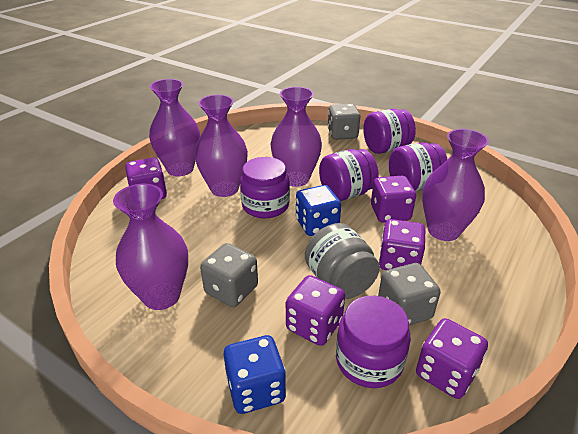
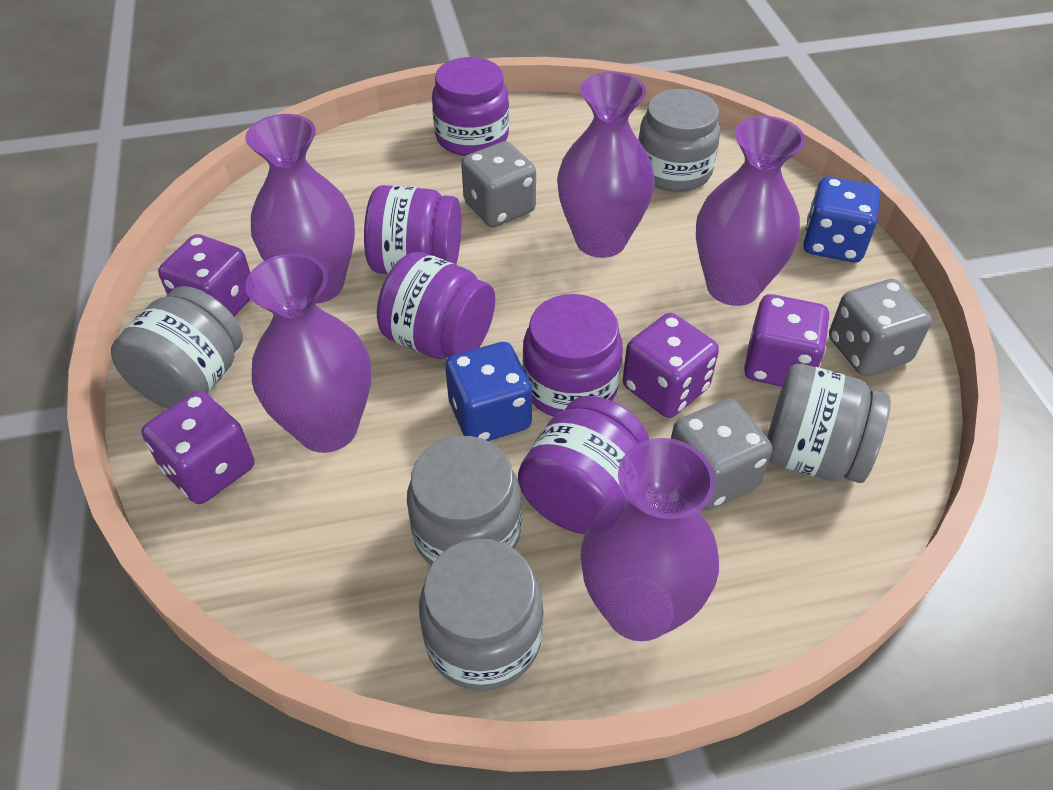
grey jar: [305,223,380,299] = 1 -> [111,286,243,409] [407,436,521,565] [419,539,543,691] [638,89,720,192] [767,364,891,483] = 5
purple dice: [125,157,167,199] [286,275,345,346] [371,176,416,223] [379,219,425,270] [416,318,488,399] = 5 -> [142,391,254,504] [158,234,251,316] [623,313,719,418] [744,294,829,387] = 4

